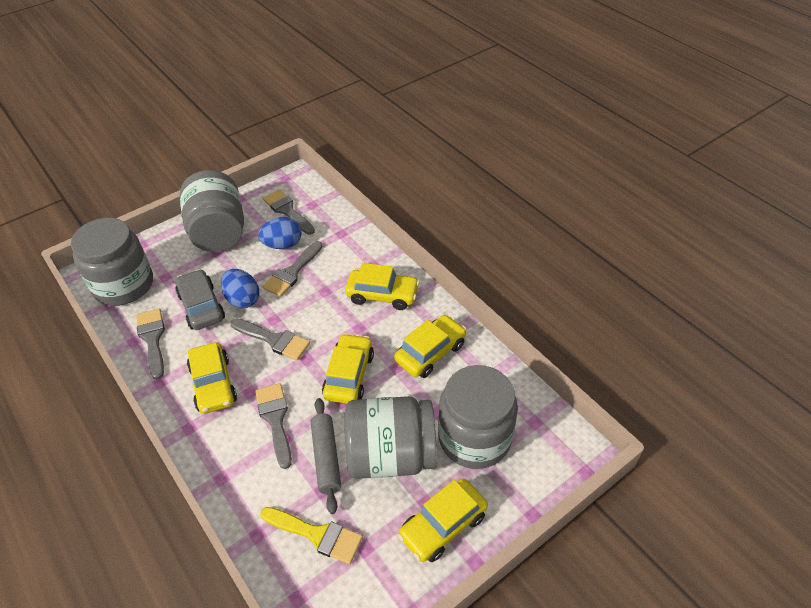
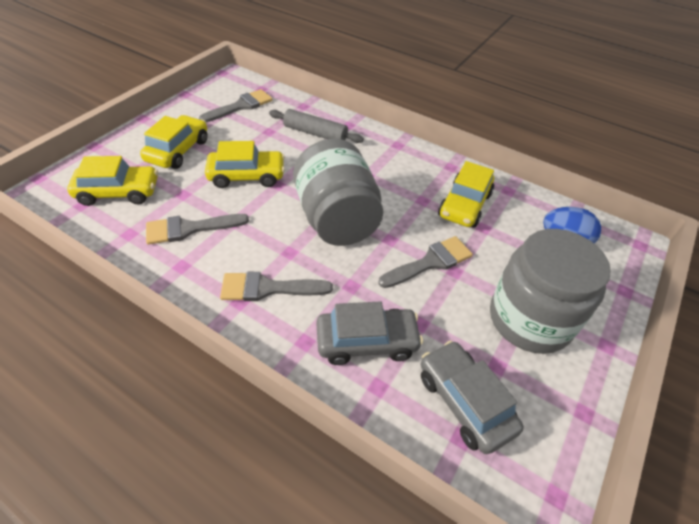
blue egg: [221,269,259,308] [258,217,302,249] = 2 -> [543,207,601,243] = 1
grey brush: [136,308,165,380] [230,319,310,360] [255,383,292,469] [263,189,315,235] [263,241,322,297] = 5 -> [146,214,249,244] [199,89,273,122] [220,272,333,301] [378,236,473,288] = 4
grey car: [175,269,225,330] = 1 -> [316,301,423,365] [421,340,524,454] = 2
grey jar: [71,218,153,306] [180,170,244,252] [345,396,437,479] [438,365,518,469] = 4 -> [293,139,383,246] [490,229,611,354] = 2
yellow brush: [260,507,363,564] = 1 -> none = 0
yellow car: [187,342,237,414] [322,333,374,404] [345,263,419,310] [394,315,466,378] [398,479,488,562] = 5 -> [67,156,158,206] [140,115,207,169] [205,141,285,188] [438,161,494,228] = 4

